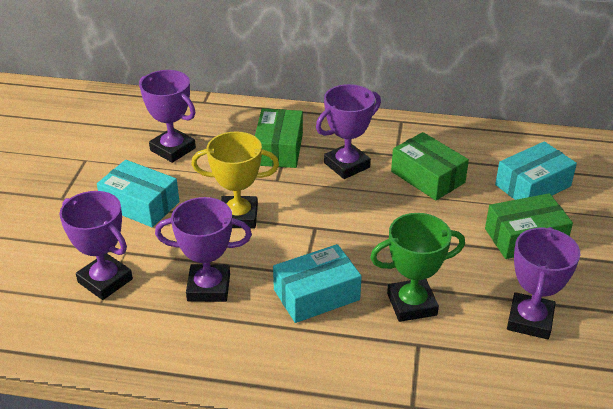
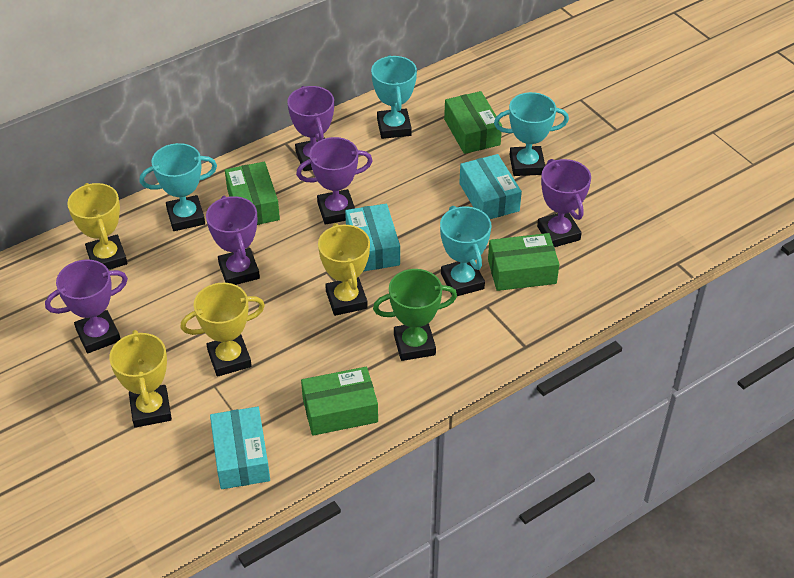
green box: [255,109,303,168] [391,132,469,200] [485,193,573,259] = 3 -> [225,162,280,225] [301,367,378,436] [444,91,502,154] [488,233,559,291] = 4
turquoise trophy: none = 0 -> [140,143,217,231] [371,55,417,139] [440,206,491,296] [494,92,569,176] = 4
yellow trophy: [191,131,279,228] = 1 -> [67,183,127,270] [109,330,172,428] [180,283,265,377] [318,223,370,316] = 4

